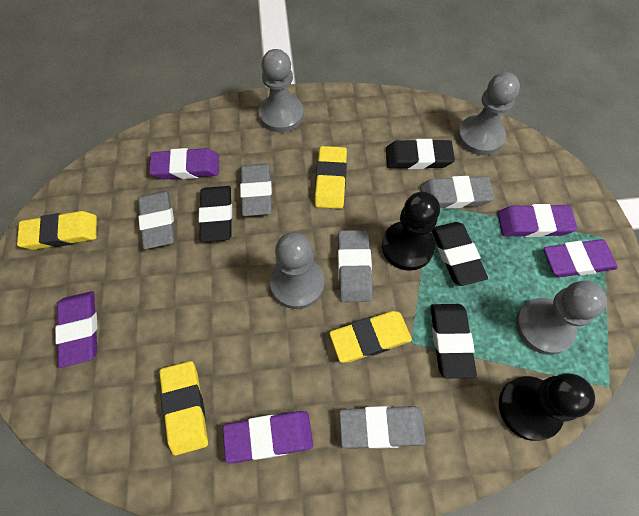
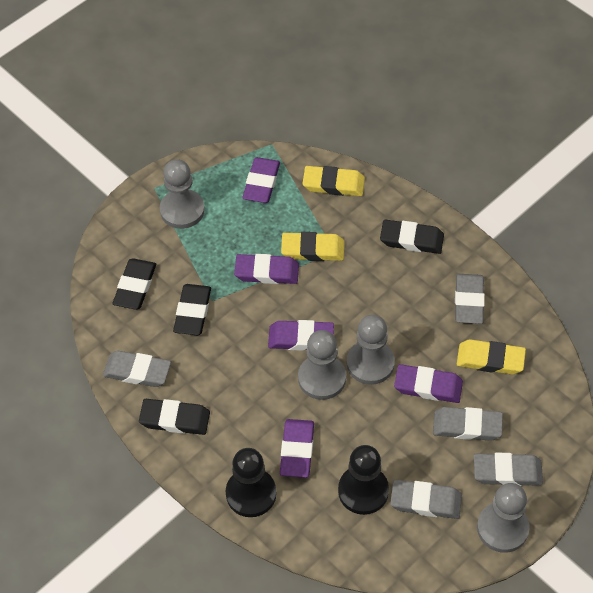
yellow eraser: [17,211,97,250] [159,361,208,456] [315,146,347,209] [330,311,412,363] = 4 -> [281,232,344,261] [302,166,365,196] [457,339,526,374] = 3

